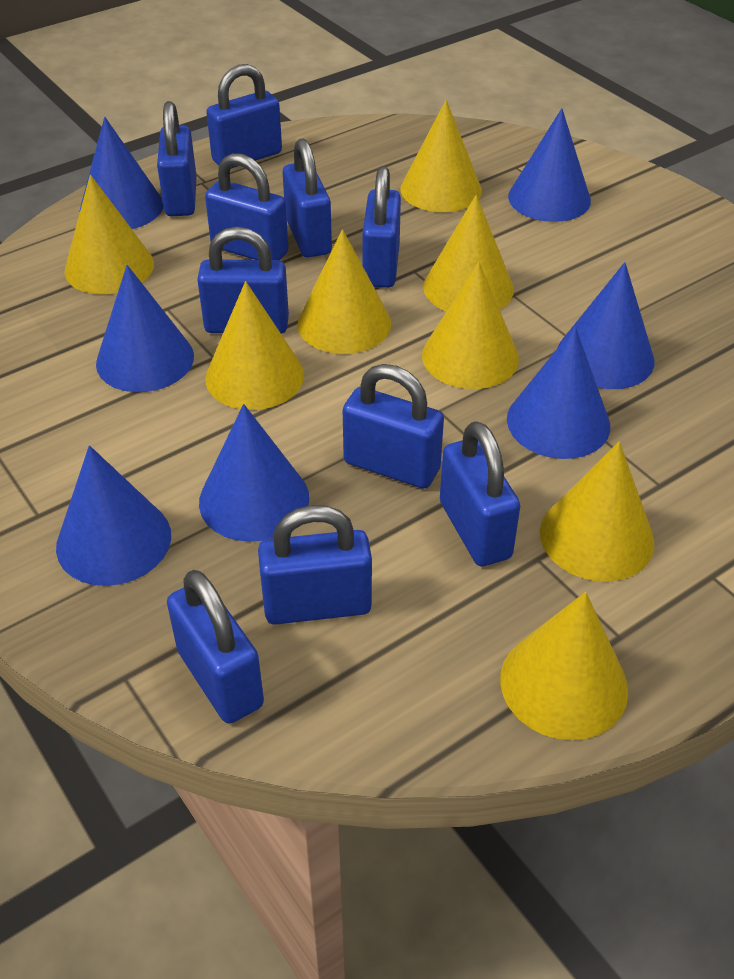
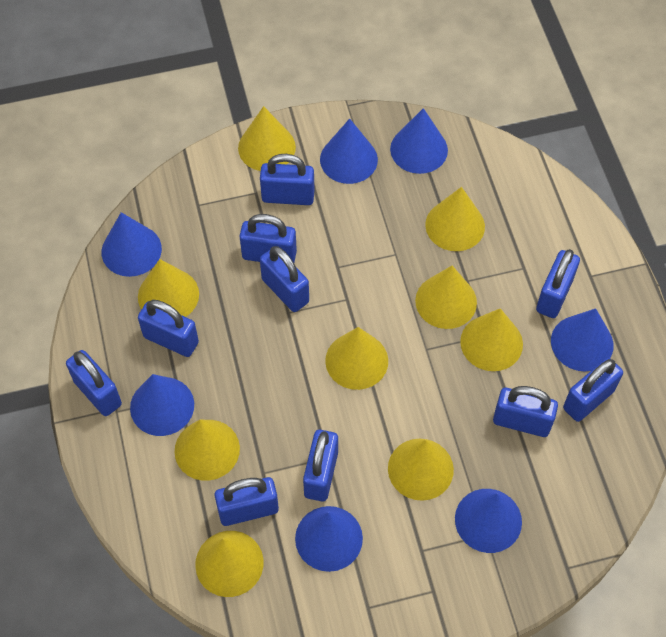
yellow cone: [64,175,154,294] [205,281,304,410] [297,229,391,354] [400,100,482,212] [422,262,519,389] [423,195,514,311] [500,592,628,740] [540,442,655,582] = 8 -> [138,259,199,317] [174,420,240,481] [195,531,264,597] [238,106,296,171] [325,327,388,390] [388,439,454,501] [415,265,477,329] [425,187,485,251] [460,308,523,371] = 9

